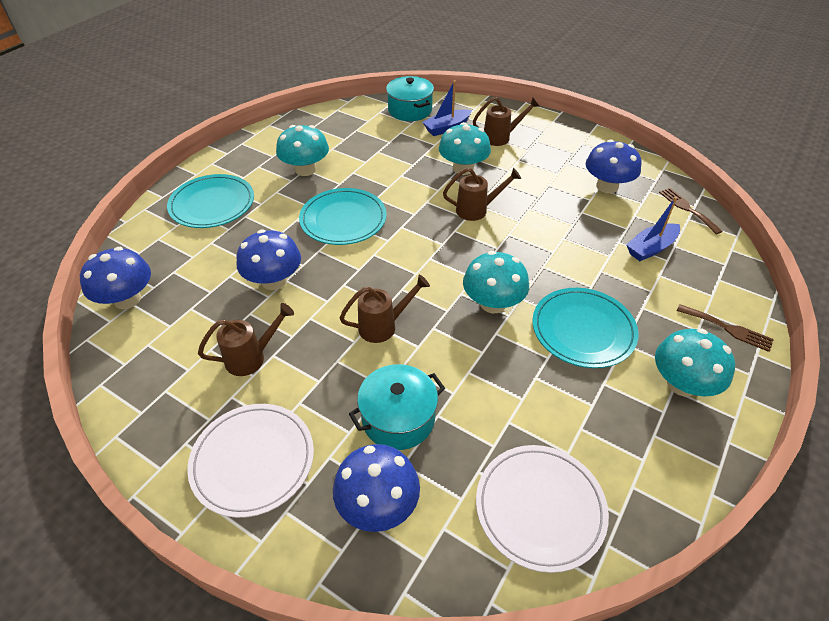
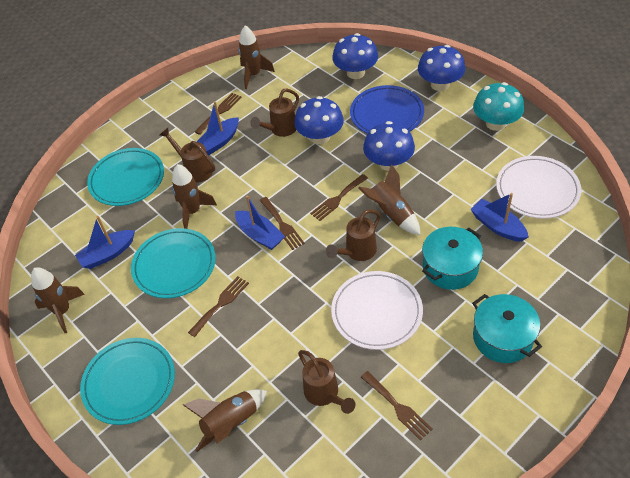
blue boat: [423,81,472,136] [627,197,680,261] = 2 -> [75,216,135,269] [197,101,239,156] [235,196,285,250] [471,193,529,242] = 4
blue plate: none = 0 -> [350,85,424,134] = 1
brown fork: [659,188,723,234] [677,304,774,352] = 2 -> [188,276,249,337] [195,93,241,135] [260,197,305,250] [310,174,368,221] [361,371,433,441] = 5
brown rocket: none = 0 -> [31,267,85,333] [172,164,217,229] [183,389,267,452] [238,25,275,89] [358,164,420,235] = 5
turquoise mushroom: [276,125,329,176] [439,122,491,175] [463,251,529,313] [655,329,735,397] = 4 -> [473,82,524,131] = 1

